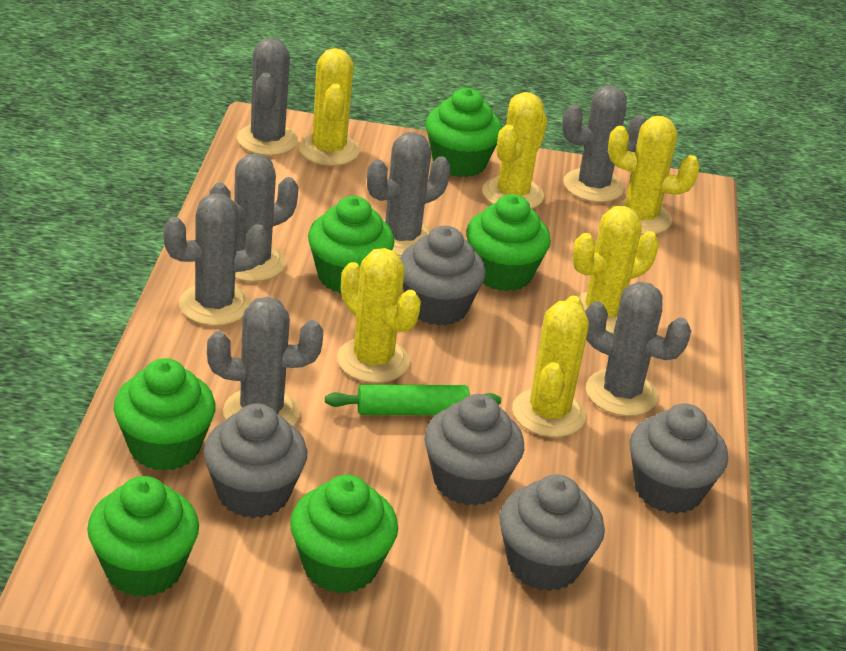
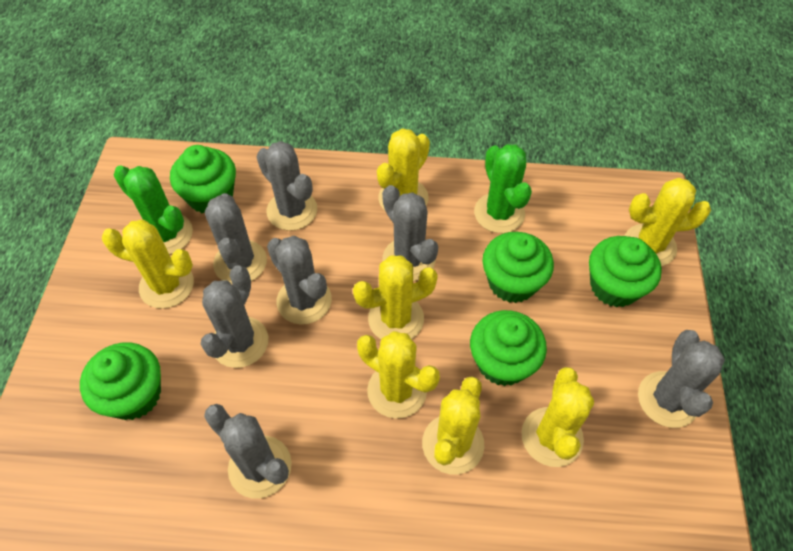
green cactus: none = 0 -> [113,165,193,254] [474,144,532,233] = 2
green cupcake: [87,476,199,597] [114,358,216,471] [290,475,398,593] [308,196,395,293] [426,88,502,177] [466,194,551,291] = 6 -> [80,342,161,420] [170,145,236,213] [470,310,547,386] [482,232,554,303] [589,236,662,307] = 5
green rolling pin: [325,385,501,415] = 1 -> none = 0
grey cupcake: [203,403,307,518] [400,226,486,326] [424,394,524,506] [499,474,605,591] [629,403,728,514] = 5 -> none = 0
yellow cactus: [299,48,360,166] [337,248,421,383] [482,92,548,209] [512,295,589,437] [573,206,659,333] [608,116,700,235] = 6 -> [102,220,194,309] [353,255,438,339] [357,331,440,418] [377,128,430,211] [422,376,484,475] [521,367,594,467] [625,178,711,266] = 7

